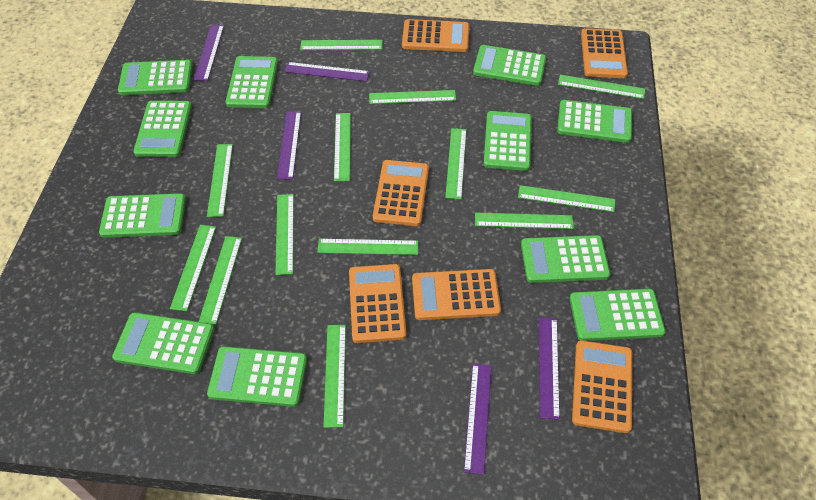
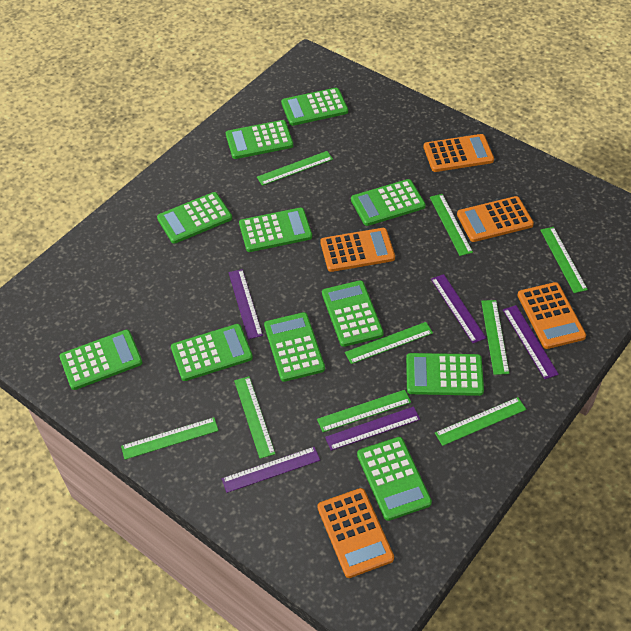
green ruler: [170,225,216,311] [199,236,242,325] [207,144,233,217] [275,194,294,275] [300,40,383,50] [317,239,418,255] [324,325,346,428] [334,113,351,181] [369,90,456,104] [445,128,466,199] [475,213,574,229] [518,185,615,212] [558,75,645,99] = 13 -> [121,417,219,460] [234,376,275,459] [257,151,333,186] [317,390,411,432] [345,322,433,364] [430,194,473,256] [435,397,526,446] [481,300,509,375] [540,227,588,293] = 9
orange calculator: [349,264,406,343] [373,160,429,226] [402,19,469,52] [412,269,501,320] [572,340,632,433] [581,28,628,78] = 6 -> [317,488,394,578] [320,228,395,272] [424,134,494,172] [457,196,534,242] [517,282,586,349] = 5

